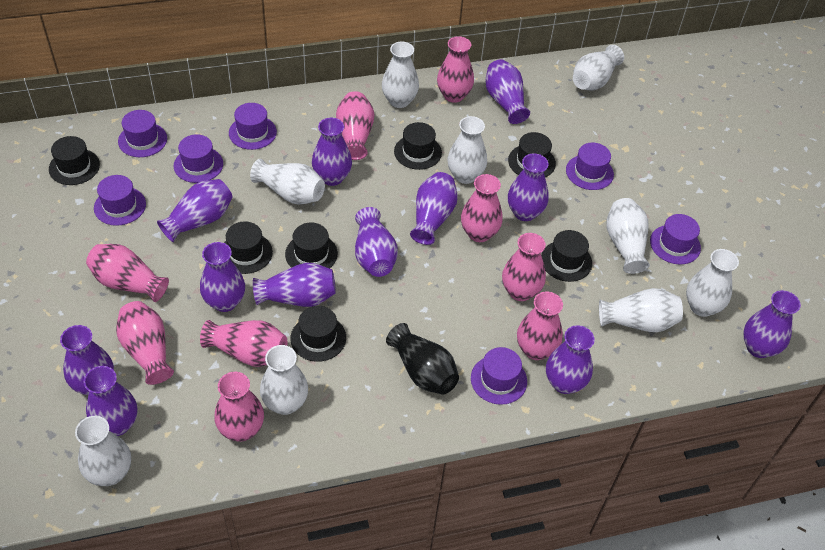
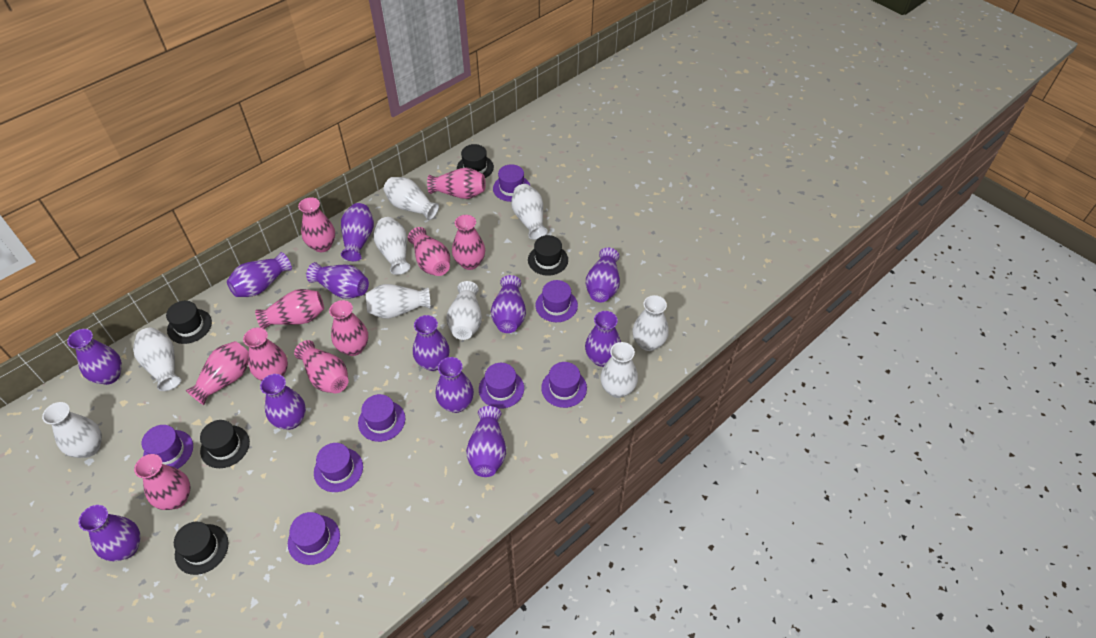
black hat: [49,136,100,185] [224,221,273,274] [285,223,338,268] [290,306,346,362] [394,122,442,170] [508,132,556,177] [541,230,592,282] = 7 -> [166,301,212,344] [174,522,228,575] [200,420,250,468] [457,144,494,178] [528,235,568,276] = 5
black vase: [386,323,459,395] = 1 -> none = 0
pink vase: [86,244,169,302] [116,301,174,385] [200,320,287,367] [215,372,264,442] [336,91,374,160] [437,36,474,103] [461,174,503,242] [502,233,546,301] [517,291,563,360] = 9 -> [134,454,191,510] [185,341,249,405] [243,327,288,381] [255,289,324,329] [294,340,349,393] [298,197,335,252] [329,300,368,356] [408,227,450,276] [427,168,486,199] [452,215,485,270] = 10
purple hat: [94,175,146,226] [118,110,167,157] [174,134,223,183] [229,103,277,150] [471,347,527,405] [566,143,614,190] [650,214,701,265] = 7 -> [142,425,193,469] [288,512,340,565] [314,443,363,492] [358,394,405,442] [479,363,524,409] [493,164,530,202] [535,280,578,322] [541,362,587,408] = 8

